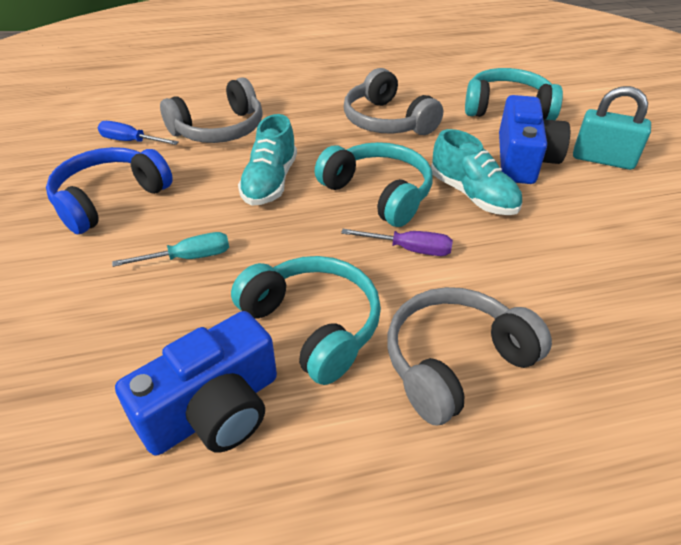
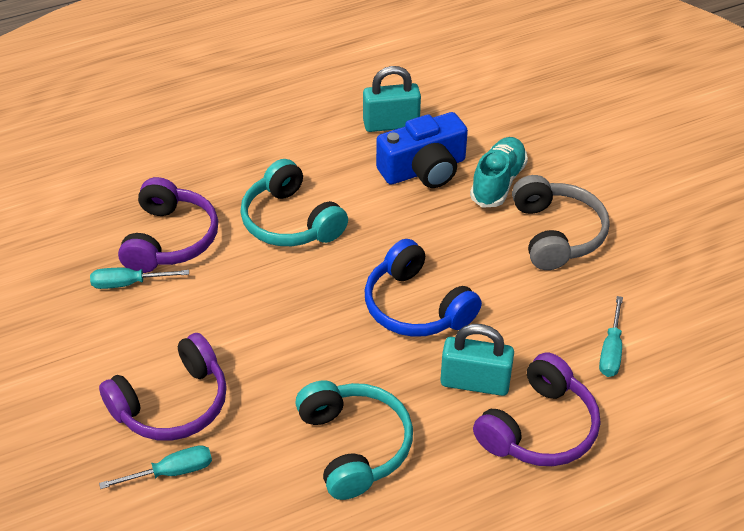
blue camera: [115,311,277,456] [499,95,570,184] = 2 -> [376,112,468,188] = 1
blue screwdriver: [98,121,179,145] = 1 -> none = 0
grey headphones: [160,77,263,143] [344,68,443,135] [387,287,552,425] = 3 -> [512,175,610,270] = 1
purple headphones: none = 0 -> [99,333,227,441] [118,177,218,273] [473,352,600,466] = 3
purple screwdriver: [341,229,453,256] = 1 -> none = 0
turquoise headphones: [231,256,381,385] [315,142,432,227] [465,68,563,120] = 3 -> [240,159,348,246] [295,381,413,500] = 2
turquoise padlock: [573,86,651,170] = 1 -> [363,66,421,132] [440,324,514,396] = 2
turquoise screwdriver: [112,232,229,267] = 1 -> [90,268,189,289] [99,445,212,489] [599,296,623,377] = 3
turquoise shoe: [238,114,297,206] [431,129,522,215] = 2 -> [470,137,528,208] = 1

